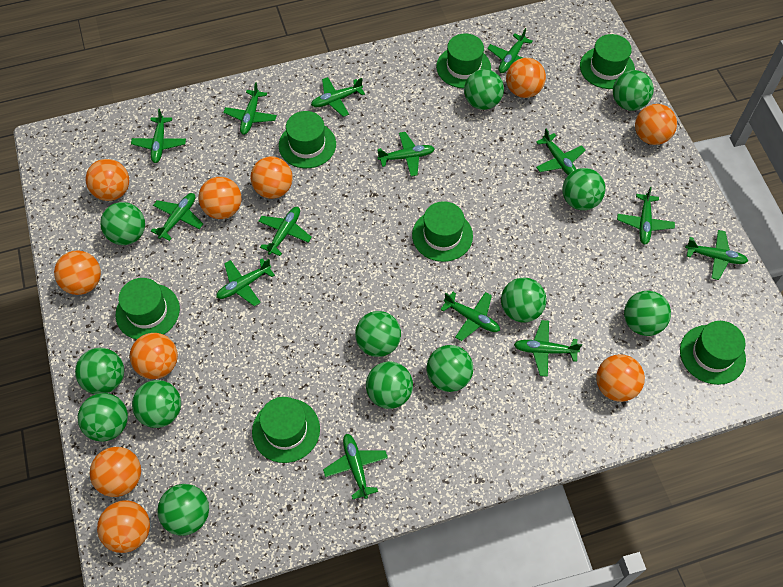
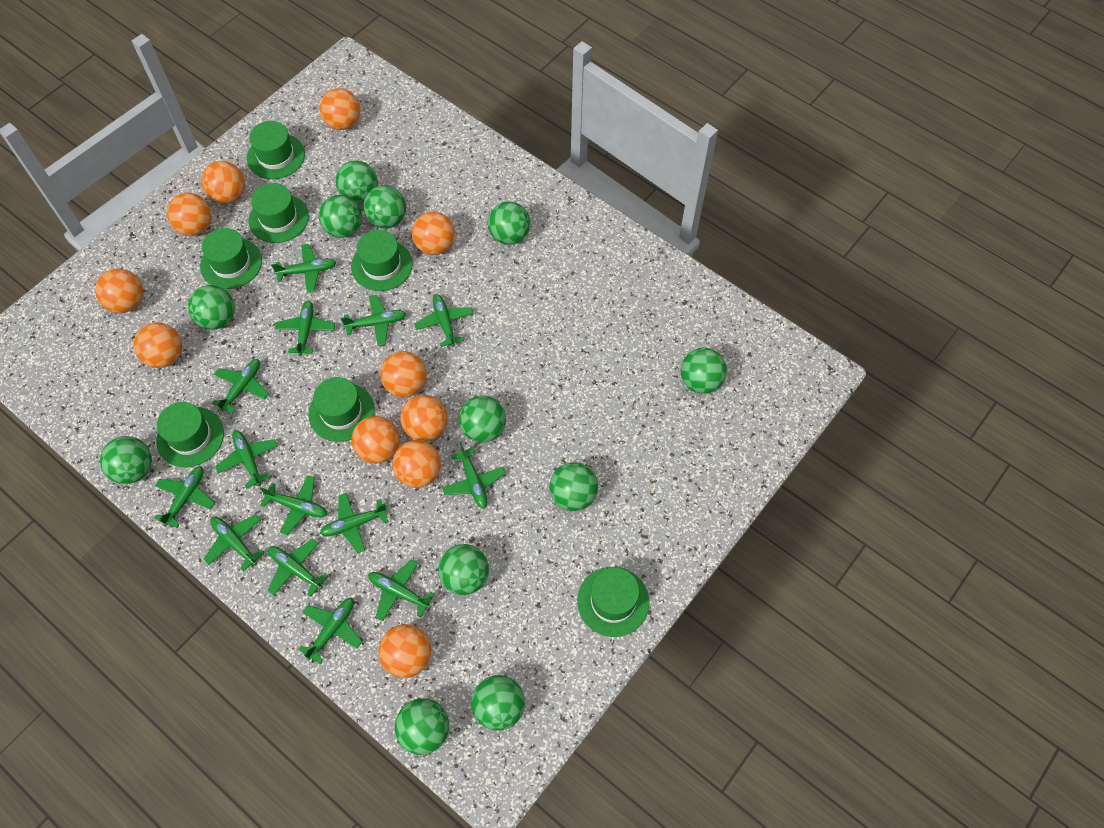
green ball: [75,348,124,394] [78,393,128,442] [100,202,145,245] [132,380,181,428] [157,484,209,536] [355,311,401,357] [366,362,413,409] [427,345,473,392] [464,69,504,110] [501,277,547,323] [562,168,606,210] [613,70,654,111] [624,291,671,336] = 13 -> [100,436,152,484] [188,285,235,330] [319,195,362,238] [335,160,378,203] [363,185,406,228] [395,698,449,755] [438,544,489,595] [459,396,506,443] [471,675,525,731] [488,201,530,245] [549,462,598,511] [681,348,727,394] = 12
orange ball: [54,250,101,295] [86,159,129,201] [90,447,141,497] [97,500,150,553] [130,333,178,379] [198,177,241,219] [250,156,293,199] [506,58,546,98] [596,354,645,402] [635,104,677,145] = 10 -> [95,269,143,313] [134,322,182,368] [167,193,211,236] [201,161,245,204] [320,88,360,130] [352,416,400,463] [378,624,431,678] [380,351,427,397] [392,440,441,488] [400,395,448,442] [412,211,455,255] = 11

